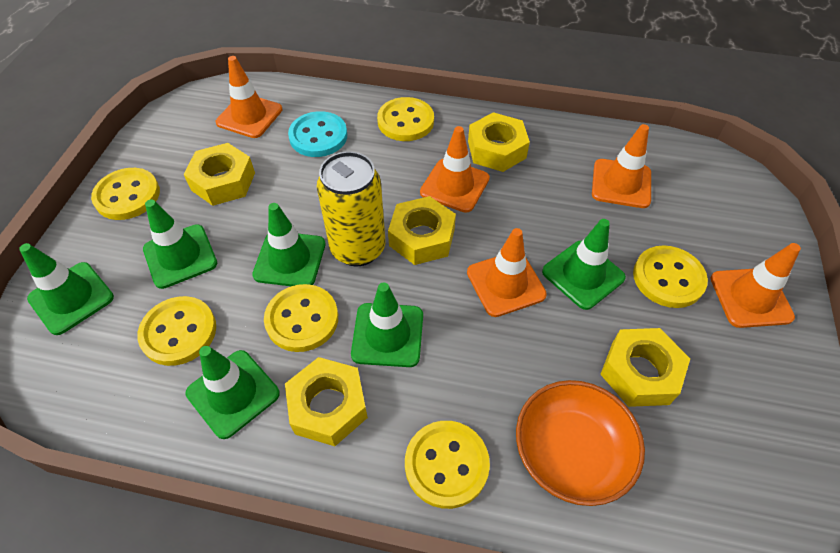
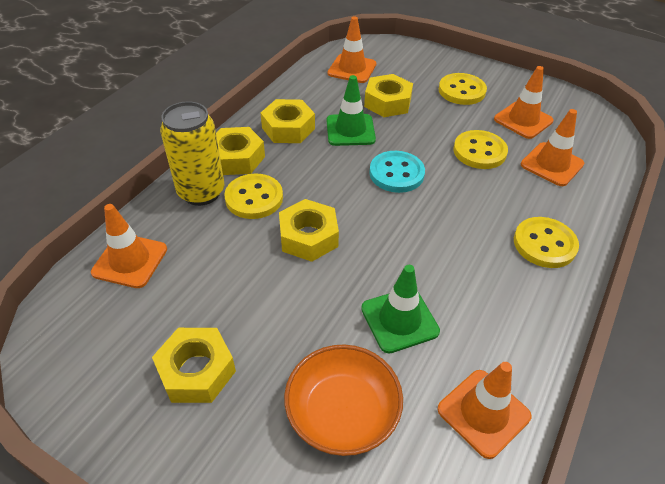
green traffic cone: [19,243,114,335] [143,199,217,289] [186,346,280,439] [252,203,325,286] [351,282,423,367] [542,219,626,310] = 6 -> [327,75,376,146] [361,265,440,353] = 2
yellow button: [91,168,160,220] [137,296,216,366] [264,284,338,352] [377,97,434,141] [405,421,490,509] [633,245,708,308] = 6 -> [224,174,283,219] [439,73,487,105] [453,130,508,169] [514,217,579,268] = 4

